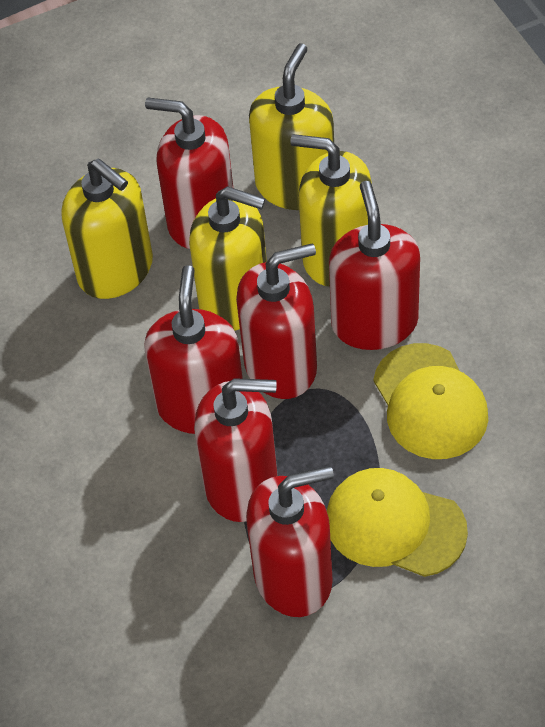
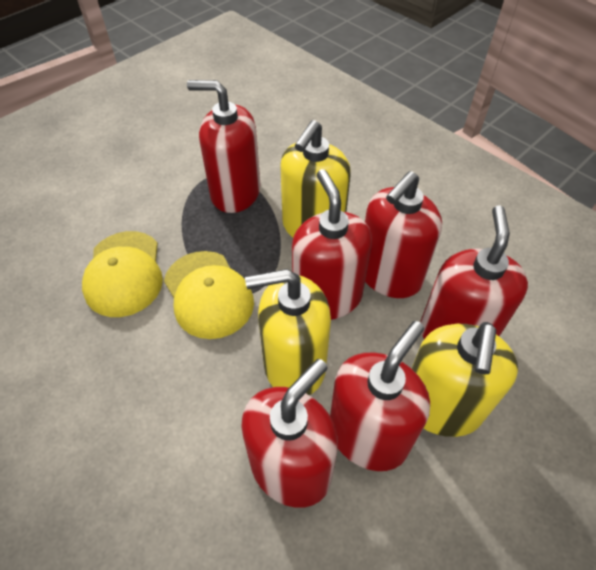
yellow soap dispenser: [61,159,153,299] [189,186,267,331] [249,43,334,210] [290,134,372,287] = 4 -> [245,269,331,395] [280,120,351,237] [411,322,518,437] = 3

